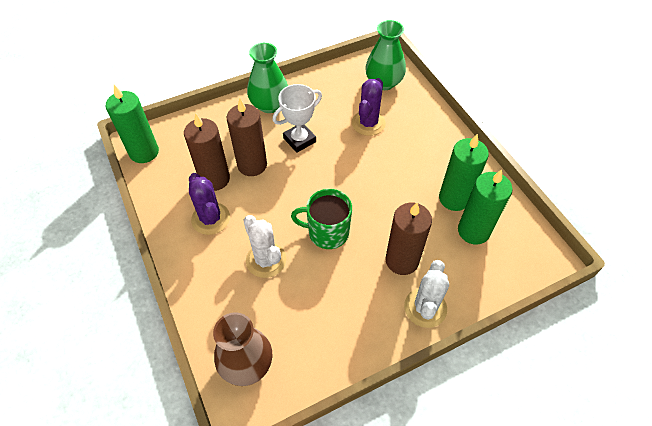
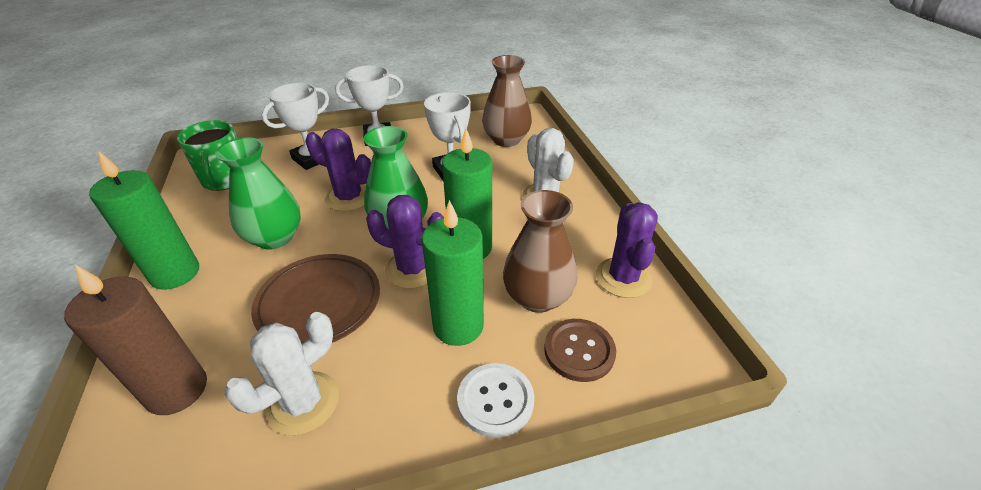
brown button: none = 0 -> [544,319,616,382] = 1
brown candle: [184,113,230,191] [227,99,267,176] [386,202,432,275] = 3 -> [64,265,207,415] = 1
brown plate: none = 0 -> [251,254,380,344] = 1
brown vase: [213,312,272,386] = 1 -> [482,55,532,147] [503,190,577,313] = 2
purple cactus: [189,173,230,235] [352,78,386,136] = 2 -> [305,129,371,212] [366,195,444,289] [596,202,658,298] = 3
white button: none = 0 -> [457,363,534,438] = 1
white trophy: [273,84,322,153] = 1 -> [262,83,329,170] [335,65,404,146] [424,92,471,180] = 3

